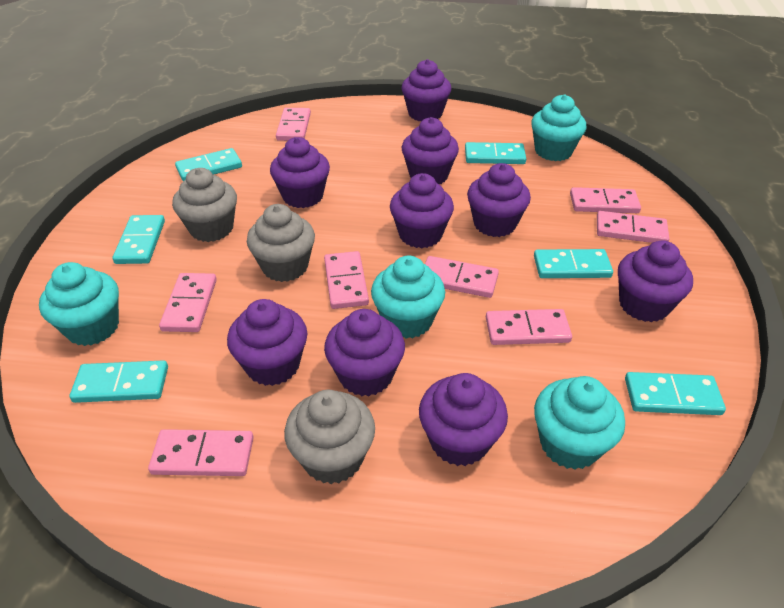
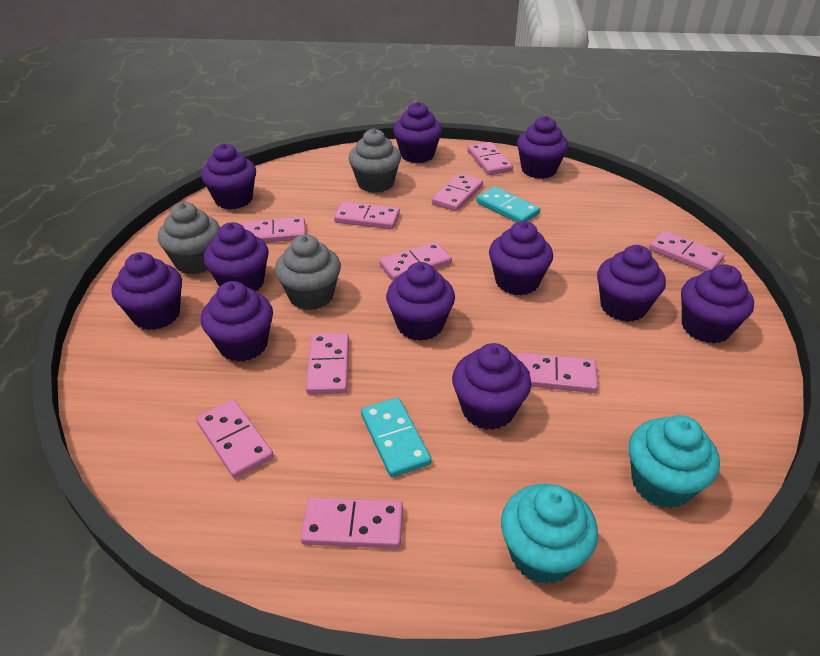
pink domino: [148,429,254,476] [159,273,217,332] [276,108,311,141] [324,251,369,309] [425,256,499,298] [486,309,572,345] [570,187,641,213] [597,211,669,243] = 8 -> [196,400,274,479] [242,217,306,243] [300,497,403,549] [306,333,349,395] [334,202,400,229] [379,242,452,281] [432,173,483,211] [468,142,513,175] [516,352,598,393] [649,231,724,272] = 10
purple cupcake: [227,299,307,386] [270,137,330,208] [324,309,405,396] [390,173,454,248] [401,59,451,121] [402,117,459,184] [419,373,508,466] [467,163,531,237] [618,241,693,322] = 9 -> [112,252,182,330] [201,143,256,209] [201,281,273,362] [203,222,269,292] [386,262,455,341] [393,102,442,163] [452,343,531,430] [489,221,553,295] [517,116,568,179] [597,245,666,322] [681,264,754,343] = 11
turquoise cupcake: [39,262,119,346] [371,256,445,339] [531,95,587,161] [534,376,625,470] = 4 -> [501,484,598,584] [629,415,720,508] = 2
turquoise domino: [69,360,168,403] [113,215,165,264] [175,148,242,181] [465,142,526,164] [534,249,613,278] [625,372,726,415] = 6 -> [361,398,431,477] [476,187,540,222] = 2

